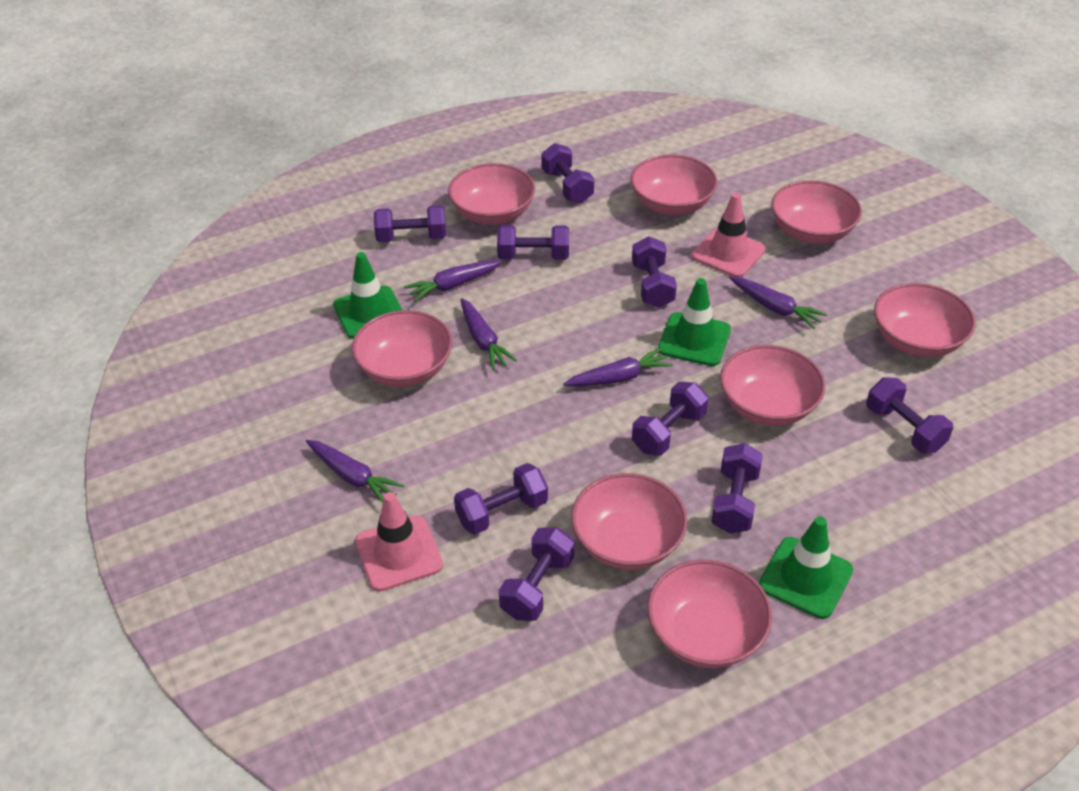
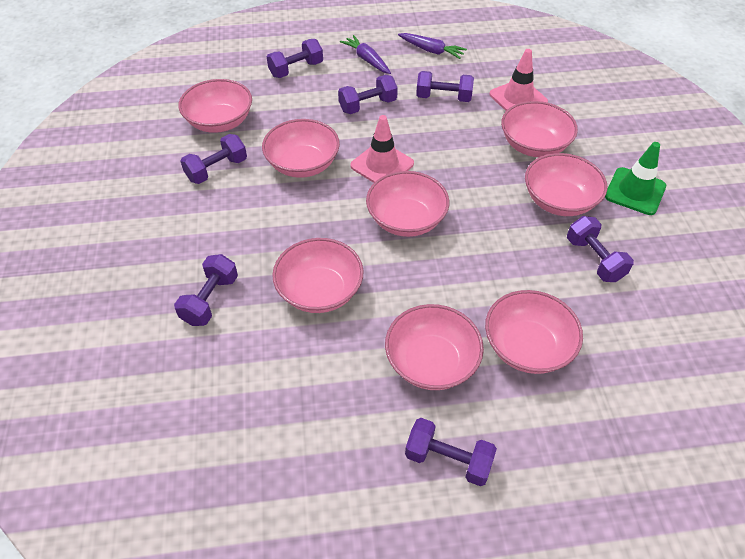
green traffic cone: [333,252,402,339] [658,278,731,366] [759,516,853,619] = 3 -> [605,142,666,215] = 1
purple carrot: [306,440,405,503] [404,260,502,302] [461,298,518,370] [563,348,673,386] [730,277,827,329] = 5 -> [340,35,391,74] [398,33,467,59] = 2
purple dumbbell: [374,205,446,242] [454,463,548,535] [497,225,569,260] [499,527,574,621] [541,143,594,203] [632,236,677,308] [632,382,708,456] [711,443,763,533] [866,378,953,453] = 9 -> [174,254,238,326] [180,134,247,184] [267,39,323,78] [338,75,398,114] [405,418,497,486] [416,71,474,102] [567,216,634,282] = 7

